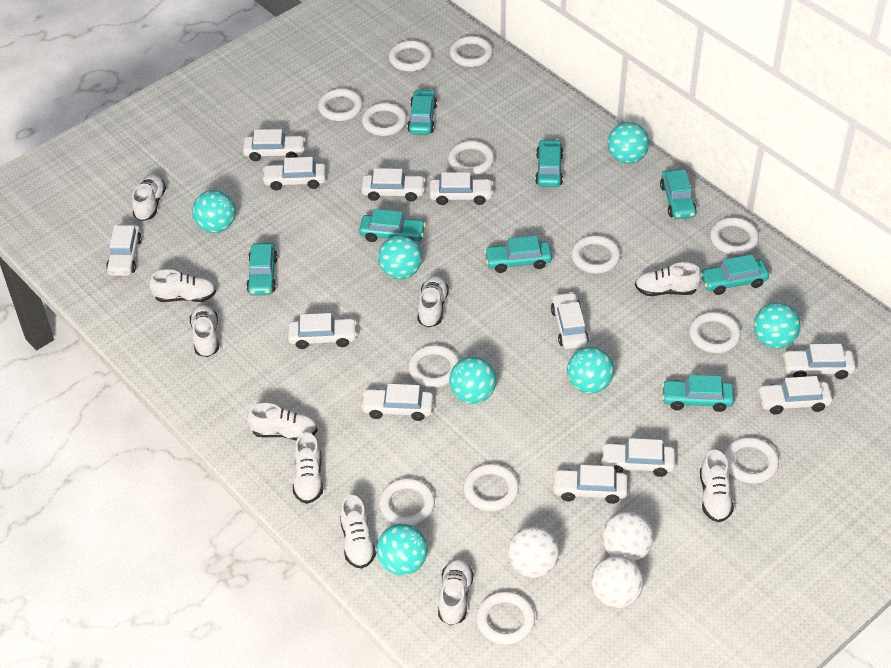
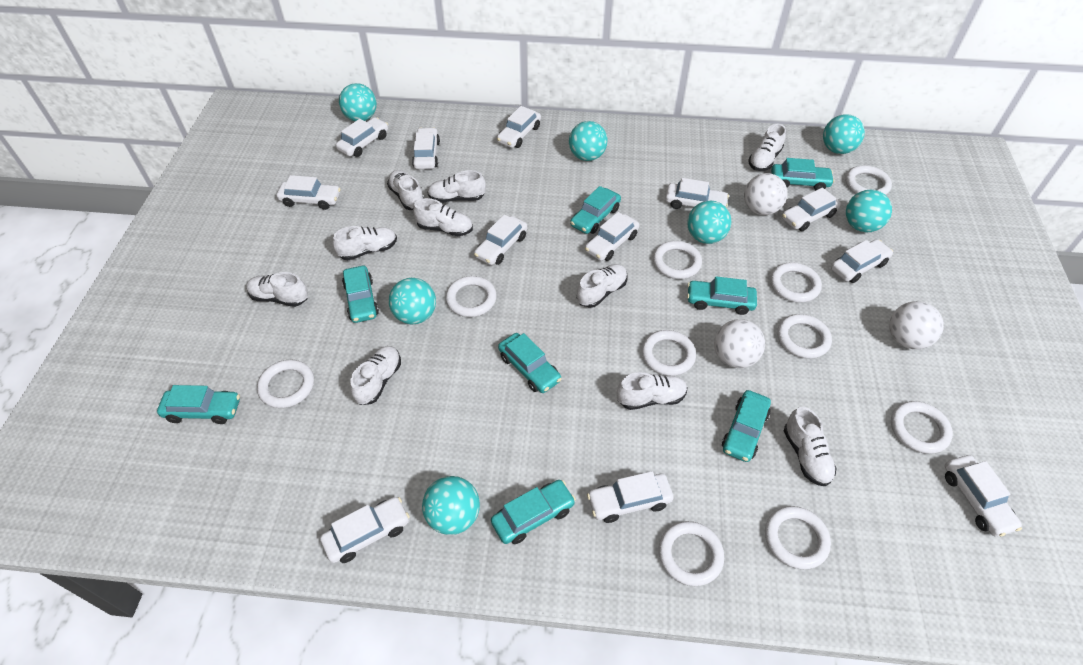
white ring: [318,88,363,121] [362,103,407,136] [379,478,435,526] [389,40,432,72] [408,345,459,387] [448,141,494,175] [449,36,493,67] [464,464,519,511] [476,591,535,645] [571,235,620,274] [689,312,741,353] [710,217,759,255] [724,437,779,484] = 13 -> [257,360,314,408] [446,276,497,317] [642,330,696,376] [653,241,702,279] [659,521,724,586] [765,506,831,569] [770,262,822,303] [777,314,832,359] [845,165,892,195] [891,401,953,454] = 10

